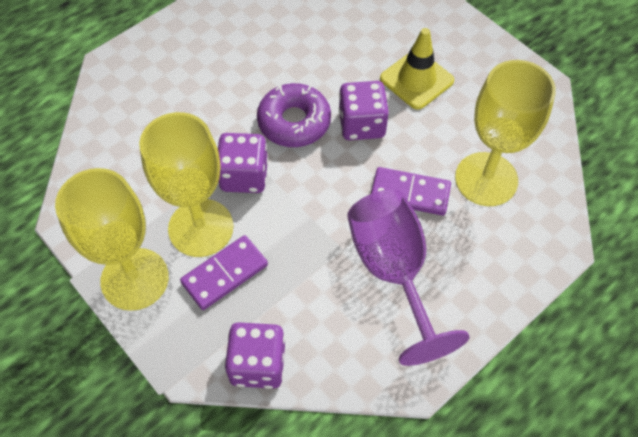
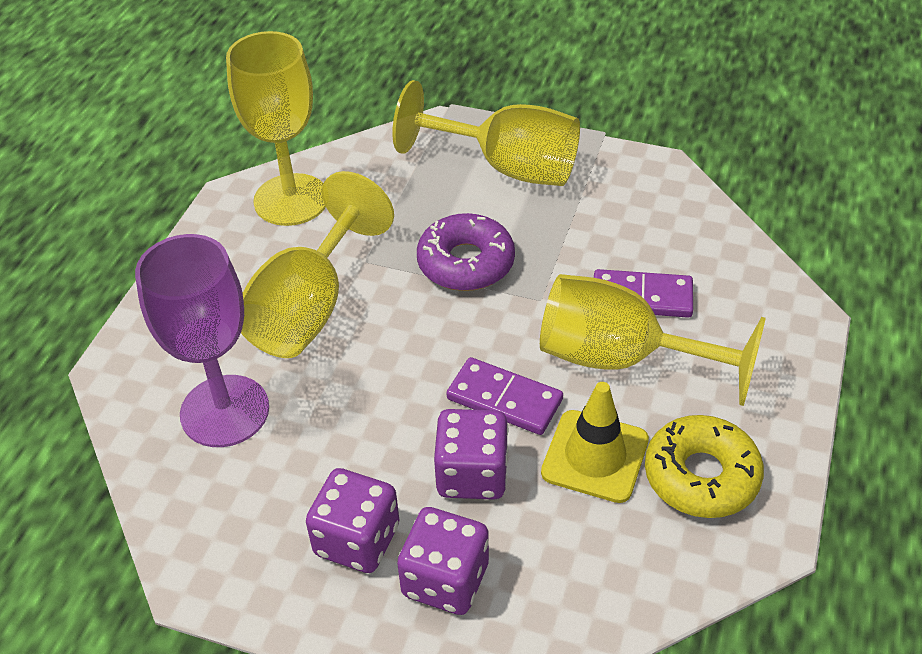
yellow donut: none = 0 -> [645,415,764,518] = 1
yellow goblet: [55,168,169,311] [139,112,233,257] [455,60,556,206] = 3 -> [226,31,326,226] [241,171,394,358] [392,80,580,186] [540,274,766,406] = 4

